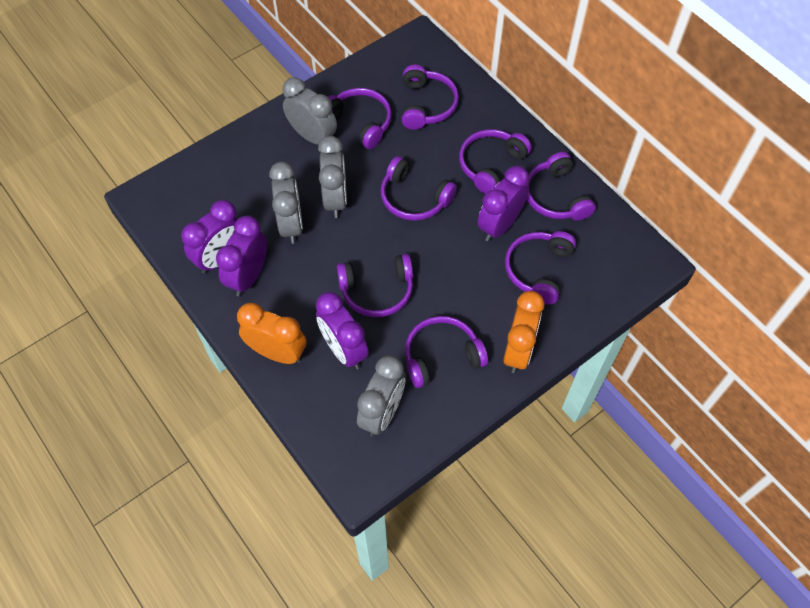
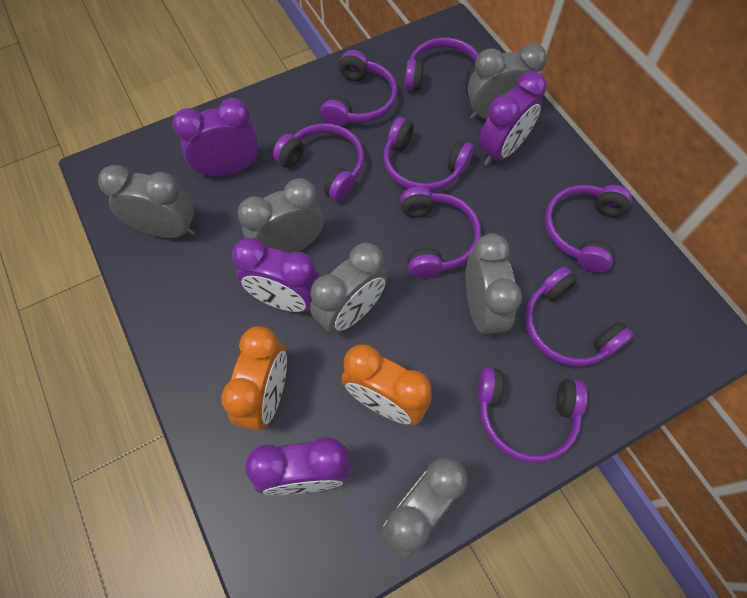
grey clock: [269,162,303,244] [282,78,337,144] [318,136,347,218] [357,355,406,436] = 4 -> [98,165,195,238] [238,178,323,254] [310,243,388,334] [381,457,468,558] [466,233,522,338] [468,43,547,120] = 6

